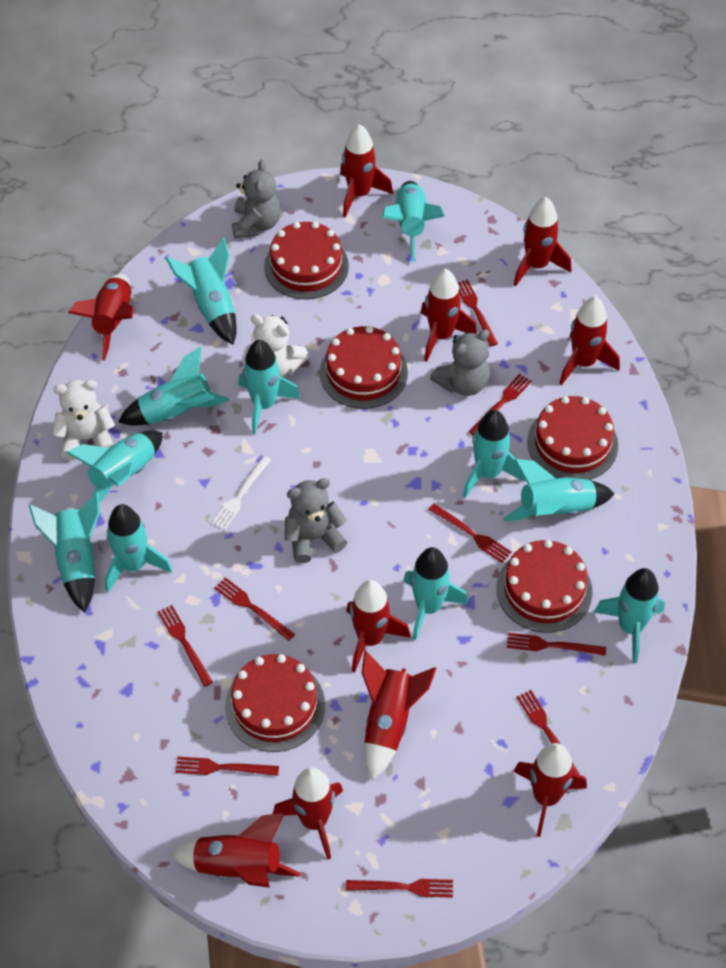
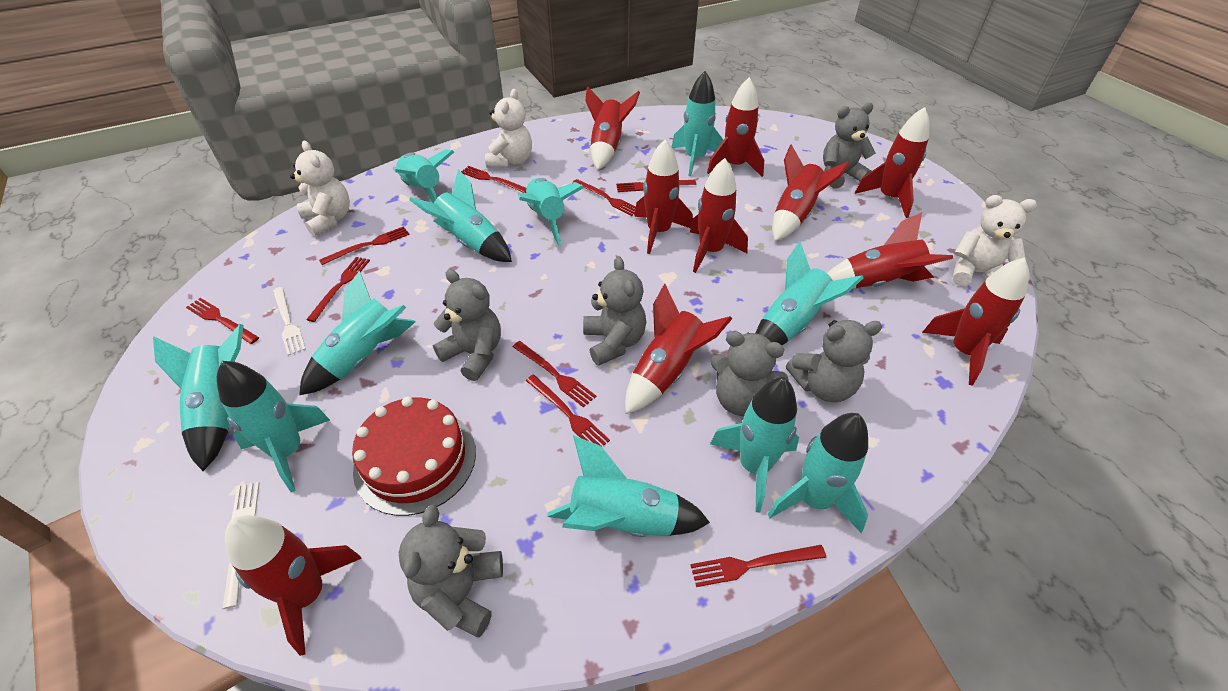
grey teddy bear: [232,159,281,239] [285,478,347,563] [430,330,490,396] = 3 -> [399,505,503,637] [433,269,501,381] [583,256,646,366] [711,331,789,416] [786,320,882,402] [823,103,876,188] = 6
red cake: [225,654,325,752] [264,221,349,299] [320,326,408,409] [496,540,593,633] [527,396,618,480] = 5 -> [352,397,476,516] = 1
white fork: [212,456,271,530] = 1 -> [222,482,260,609] [273,287,306,356] = 2
white teddy bear: [52,380,115,460] [251,314,310,377] = 2 -> [290,141,350,236] [485,89,532,168] [953,195,1037,286] = 3

